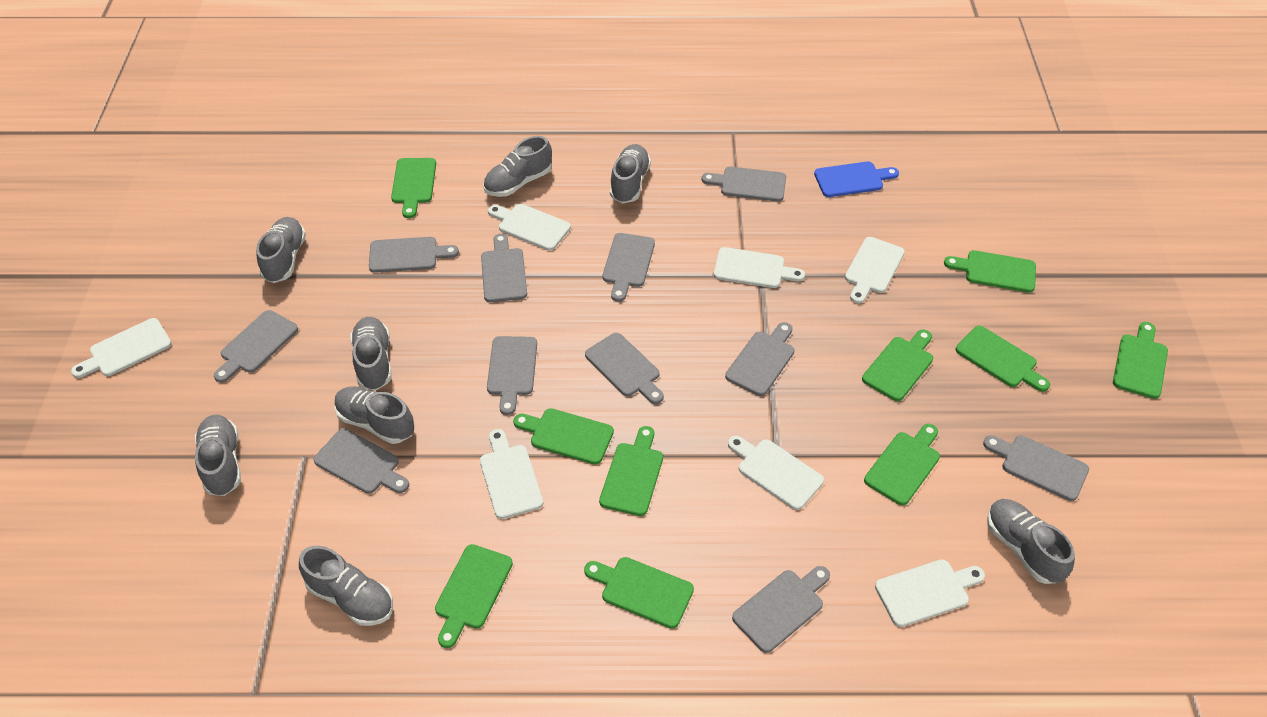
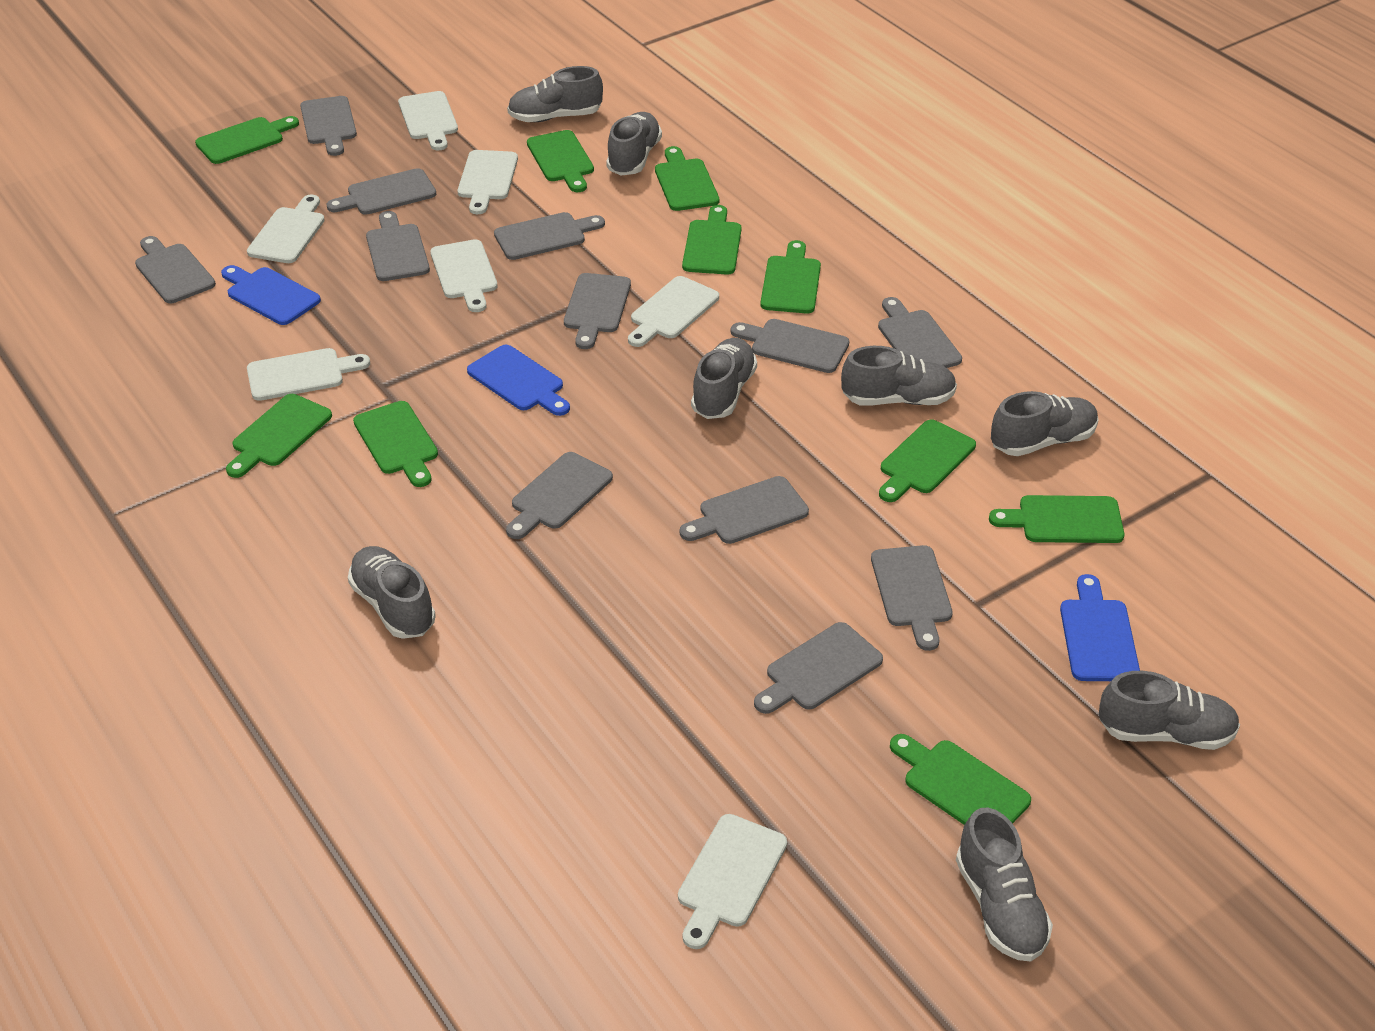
blue cutting board: [814,161,899,197] = 1 -> [221,265,321,325] [467,345,570,416] [1060,574,1140,681] = 3
grey cutting board: [214,310,298,383] [314,429,409,494] [369,237,459,273] [481,234,527,302] [487,336,537,415] [585,333,664,404] [602,233,655,302] [702,166,786,202] [725,322,795,396] [732,566,830,653] [983,435,1089,501] = 11 -> [135,236,216,303] [300,96,357,156] [326,168,436,215] [366,211,430,281] [494,212,605,260] [506,452,613,539] [564,273,631,349] [680,476,809,544] [731,319,849,373] [754,622,883,714] [871,545,953,651] [878,297,962,368] = 12

